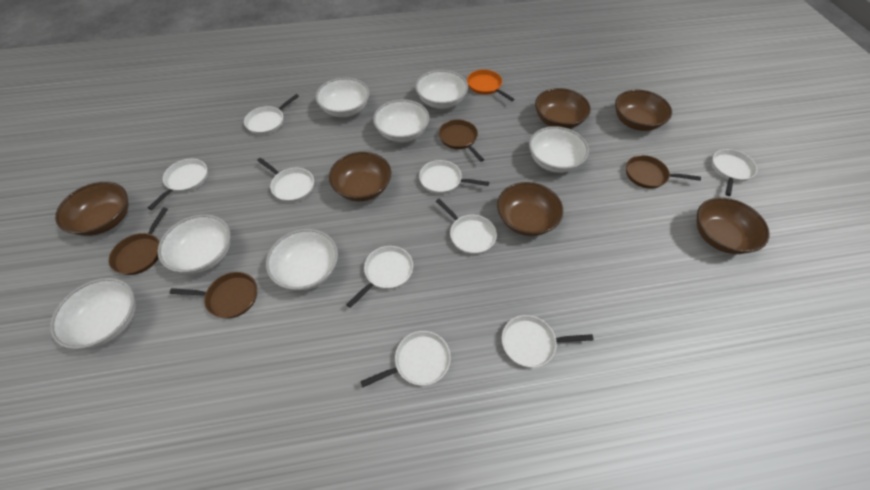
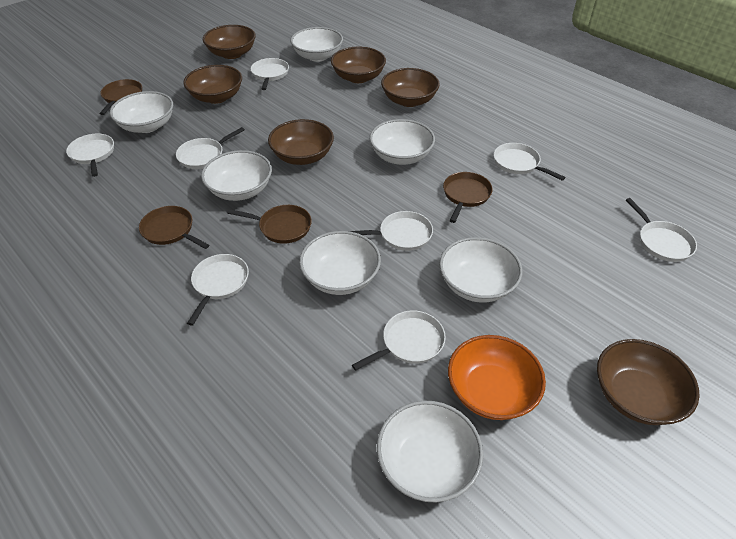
orange bowl: none = 0 -> [448,335,546,420] = 1
orange pan: [467,69,514,101] = 1 -> none = 0
white pan: [148,159,208,210] [244,94,299,135] [257,158,314,202] [346,246,413,308] [360,331,451,388] [419,160,489,194] [436,199,497,254] [502,315,594,367] [712,149,757,196] = 9 -> [66,134,114,177] [176,127,245,169] [187,254,249,326] [251,58,289,90] [349,211,433,251] [352,310,446,371] [494,143,565,181] [626,198,697,262] = 8

